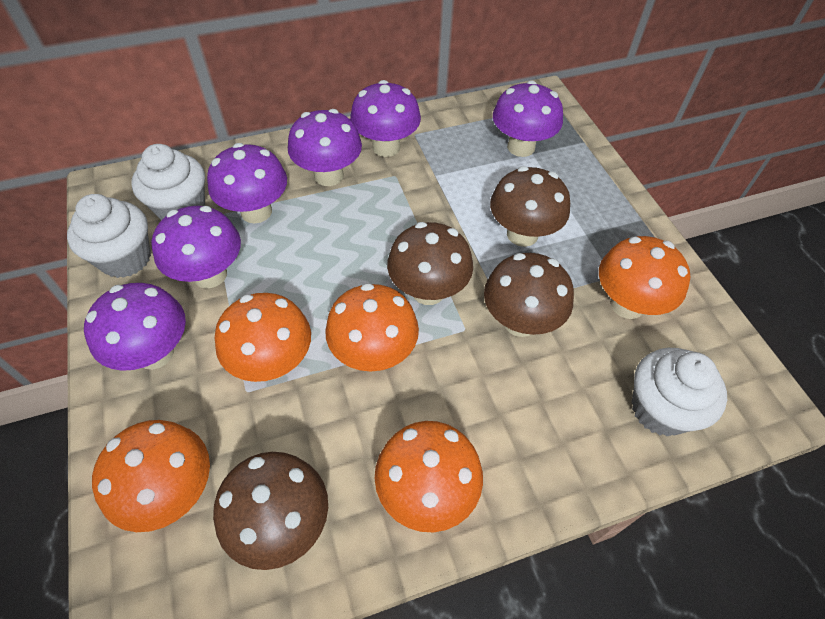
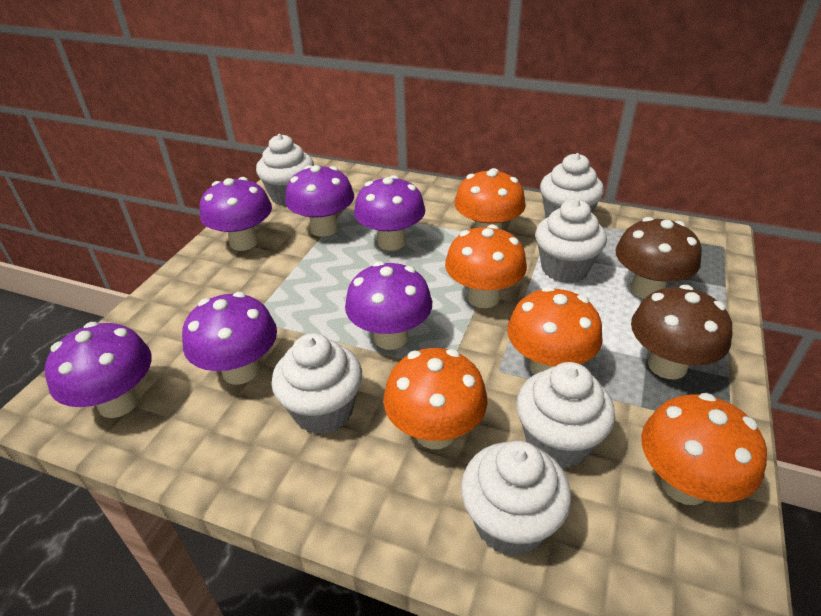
brown mushroom: [213,452,328,570] [387,222,473,305] [484,253,574,337] [490,166,570,247] = 4 -> [615,217,702,299] [631,285,732,379] = 2
white cupcake: [67,194,151,278] [131,144,205,220] [632,348,727,436] = 3 -> [256,134,314,206] [271,333,362,435] [461,441,571,557] [516,362,615,469] [535,199,607,283] [540,153,604,218] = 6

